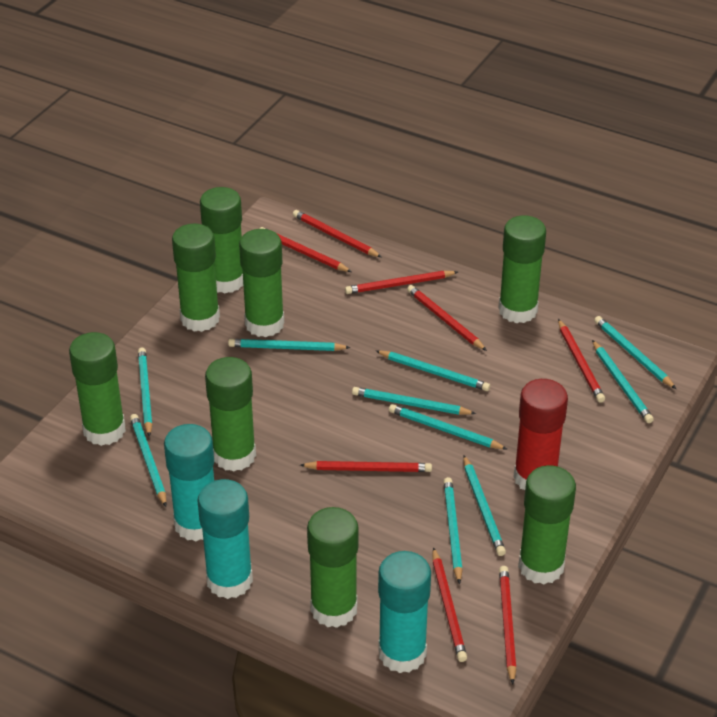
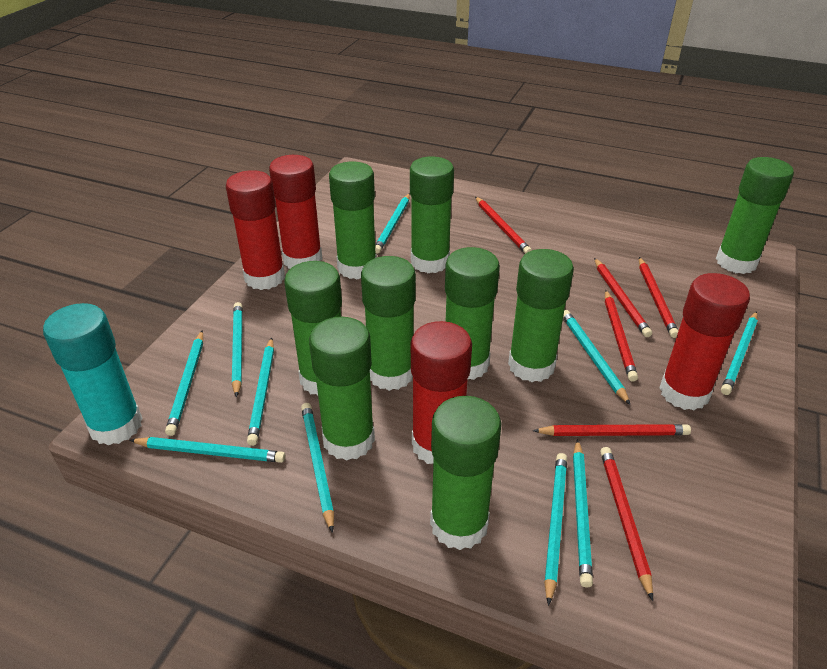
green glue stick: [69,332,126,446] [172,224,220,332] [200,187,243,293] [205,357,256,472] [239,229,284,337] [307,507,358,628] [498,216,546,323] [518,465,576,584] = 8 -> [284,261,342,395] [309,317,375,461] [329,161,377,279] [361,256,416,391] [410,156,454,273] [430,396,501,550] [445,247,500,380] [508,249,574,382] [716,157,794,274] = 9
red glue stick: [513,379,568,490] = 1 -> [226,170,285,290] [269,155,322,269] [411,321,472,464] [659,273,750,410] = 4
red pencil: [259,227,352,272] [293,210,382,257] [300,461,432,472] [345,271,458,294] [407,285,487,351] [432,547,467,662] [499,566,516,685] [558,319,605,403] = 8 -> [475,197,532,254] [533,424,691,436] [594,258,652,337] [600,447,653,601] [605,290,638,382] [639,257,678,338] = 6
turquoise glue stick: [164,424,214,541] [198,479,253,599] [378,551,431,673] = 3 -> [43,303,143,445] = 1

